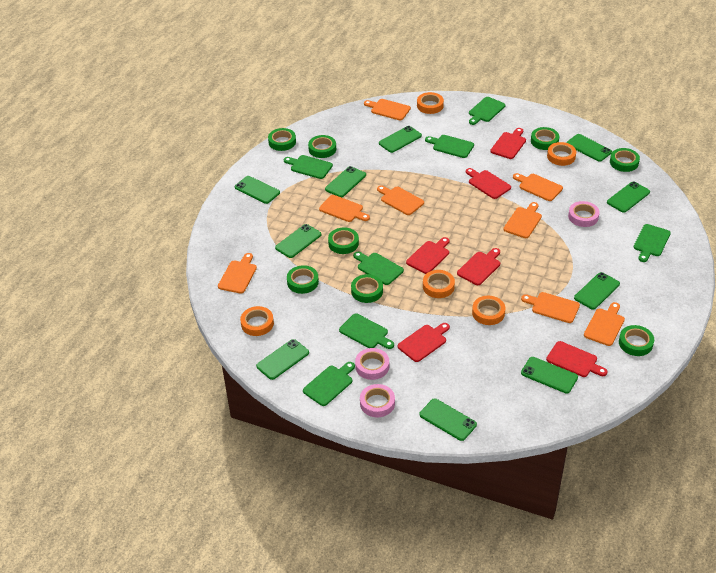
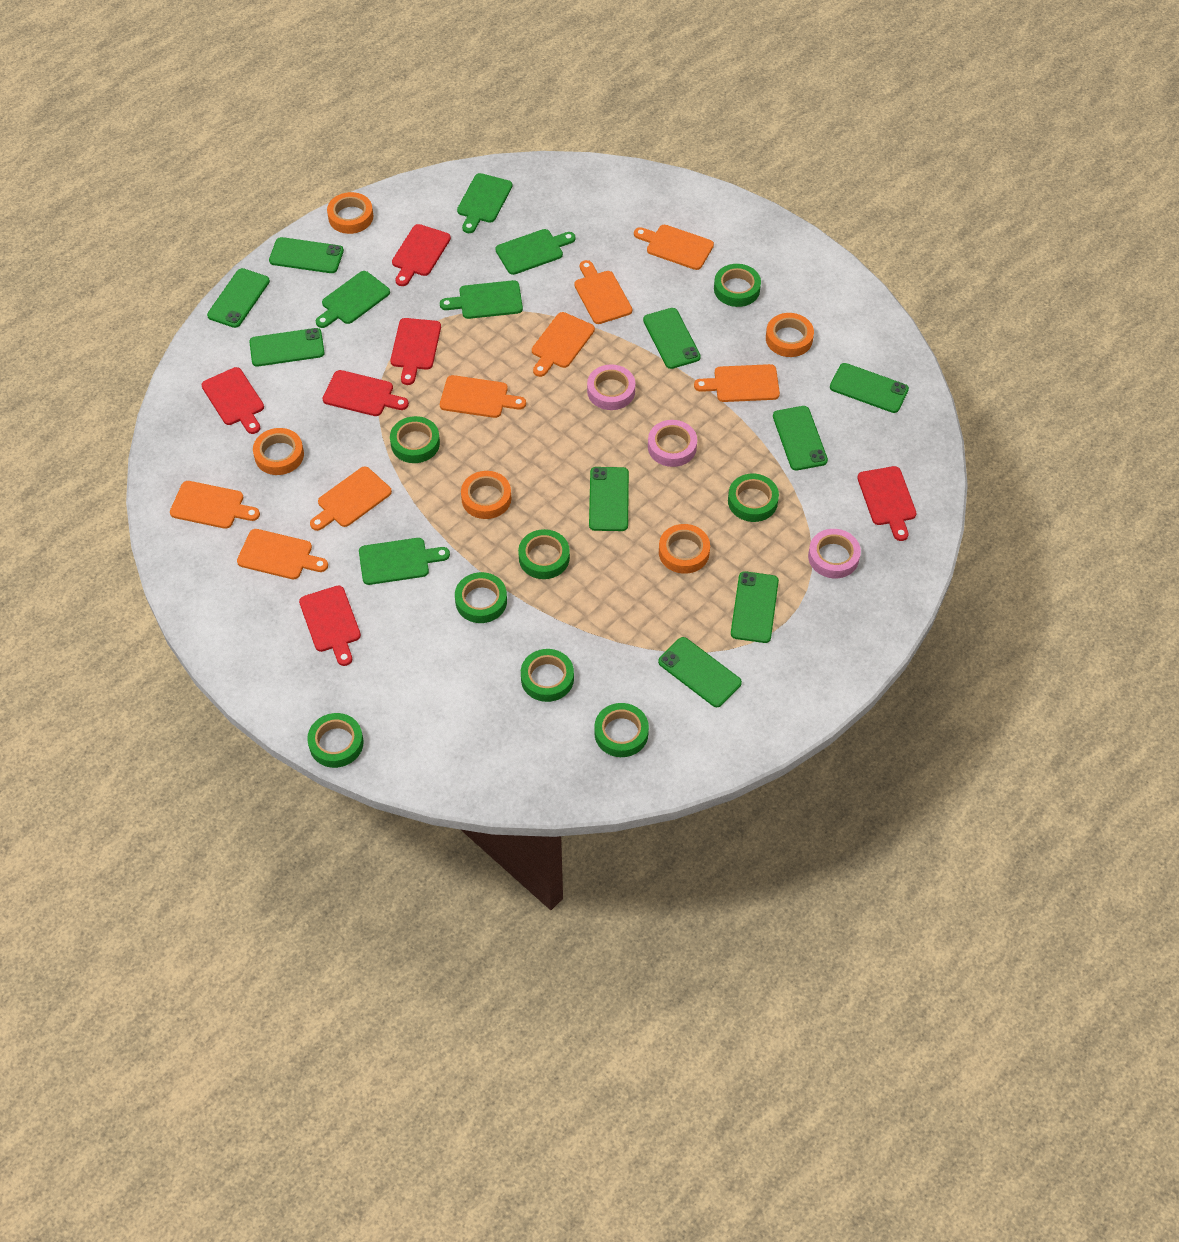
green cutting board: [284,155,333,179] [303,362,355,406] [339,313,394,349] [353,252,404,285] [425,135,474,158] [469,97,506,125] [634,224,671,262] = 7 -> [316,271,390,328] [359,538,450,585] [440,280,523,319] [457,173,512,233] [495,229,576,275] = 5
green phone: [235,176,280,204] [256,339,309,380] [275,224,321,258] [325,166,366,198] [379,126,422,153] [419,398,477,441] [521,357,578,394] [567,134,612,162] [574,272,620,309] [607,182,650,213] = 10 -> [207,268,270,328] [249,328,325,366] [269,237,344,273] [589,467,629,531] [643,308,701,369] [658,637,742,707] [731,571,779,643] [773,406,828,470] [830,363,909,413] = 9

